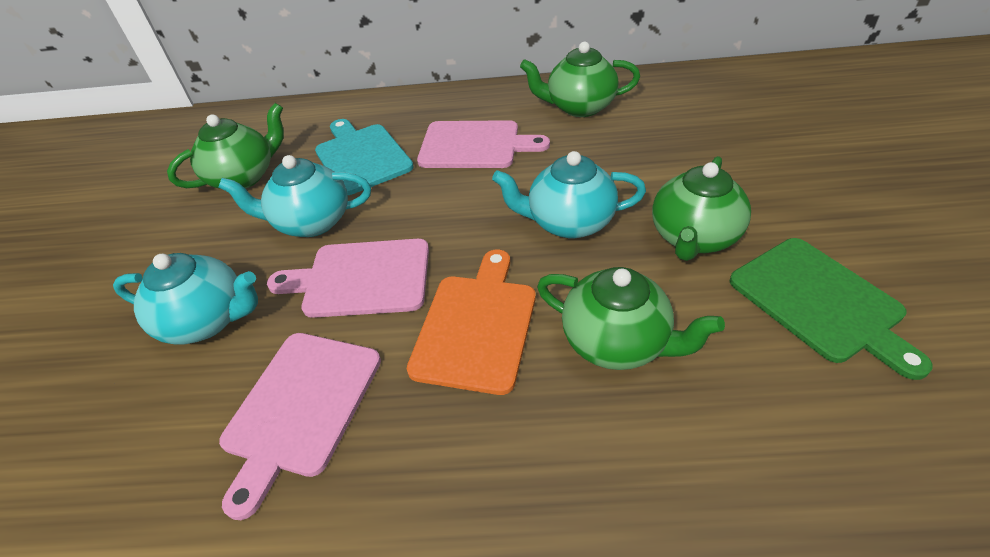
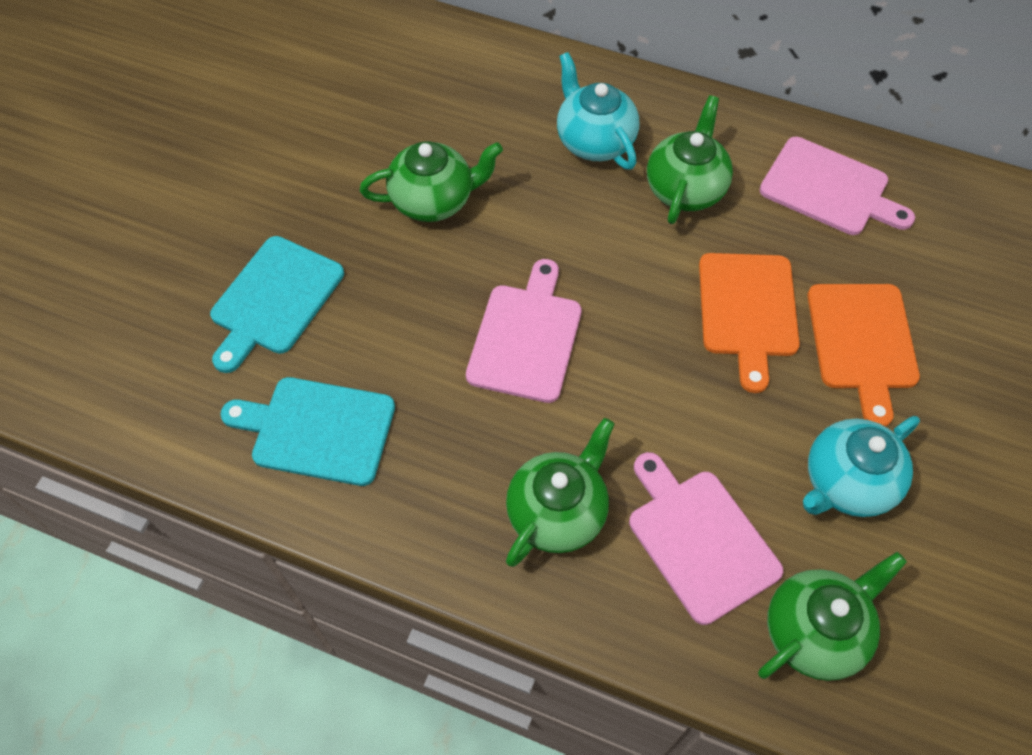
green cutting board: [730,238,933,380] = 1 -> none = 0
orange cutting board: [407,250,536,395] = 1 -> [699,253,800,393] [807,284,920,427] = 2
turquoise cutting board: [315,119,414,195] = 1 -> [210,236,344,373] [220,377,395,486] = 2
turquoise teapot: [113,253,258,345] [219,155,371,237] [492,151,646,239] = 3 -> [557,52,639,170] [803,416,920,517] = 2

